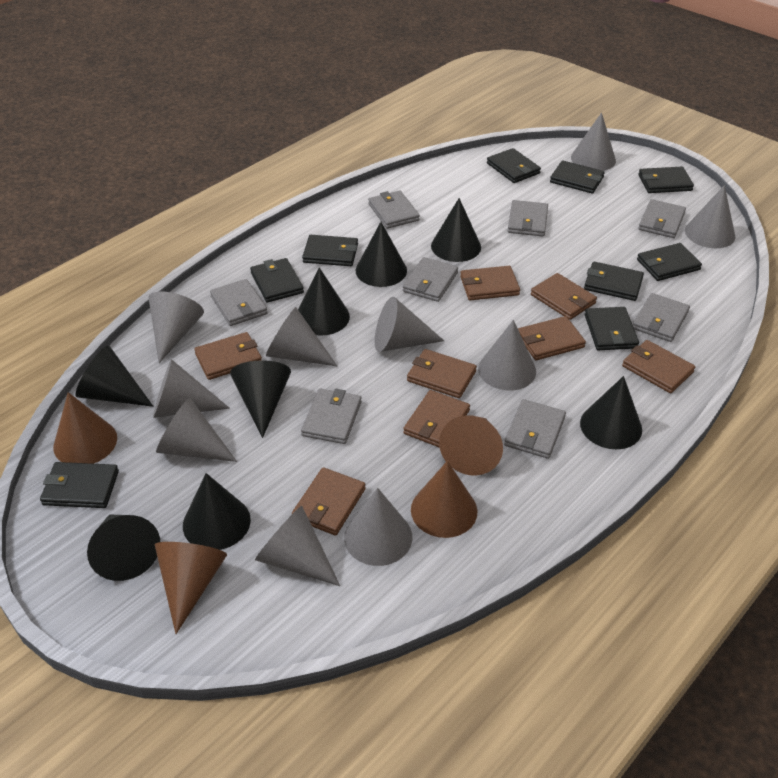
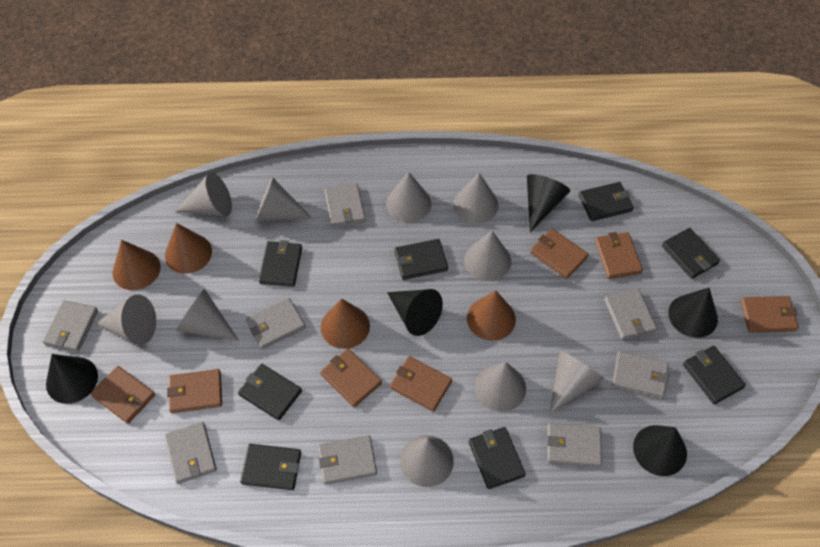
black cone: [76,346,153,407] [87,514,160,581] [183,473,251,550] [230,360,291,438] [298,268,350,336] [356,222,407,287] [431,198,481,262] [580,376,642,449] = 8 -> [46,354,98,404] [387,289,443,336] [527,174,570,232] [633,425,687,476] [668,288,718,338] = 5
black wallet: [40,462,119,508] [250,258,304,303] [302,235,358,266] [487,148,541,183] [550,161,605,194] [584,262,644,301] [585,307,639,350] [637,243,702,281] [638,167,694,193] = 9 -> [238,364,302,421] [240,444,301,490] [259,240,302,287] [395,239,448,280] [469,427,526,489] [578,182,634,221] [662,228,720,279] [683,346,746,404] = 8
brown wallet: [194,332,262,380] [292,467,366,536] [403,390,470,448] [407,349,477,398] [460,266,520,300] [518,316,586,360] [531,273,597,320] [622,340,695,393] = 8 -> [90,366,155,424] [167,369,222,413] [320,348,382,408] [390,356,452,412] [530,229,589,279] [595,232,643,279] [740,296,799,333] = 7

